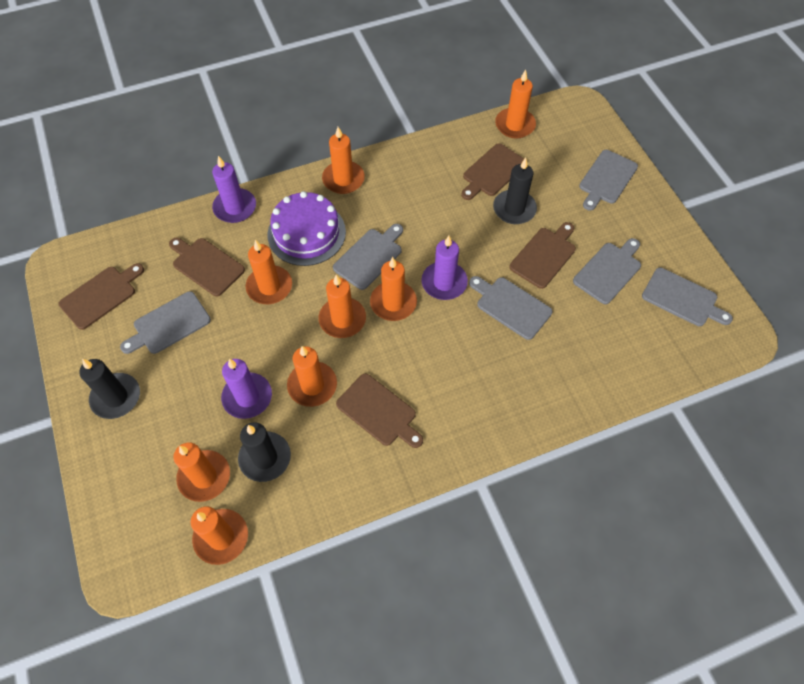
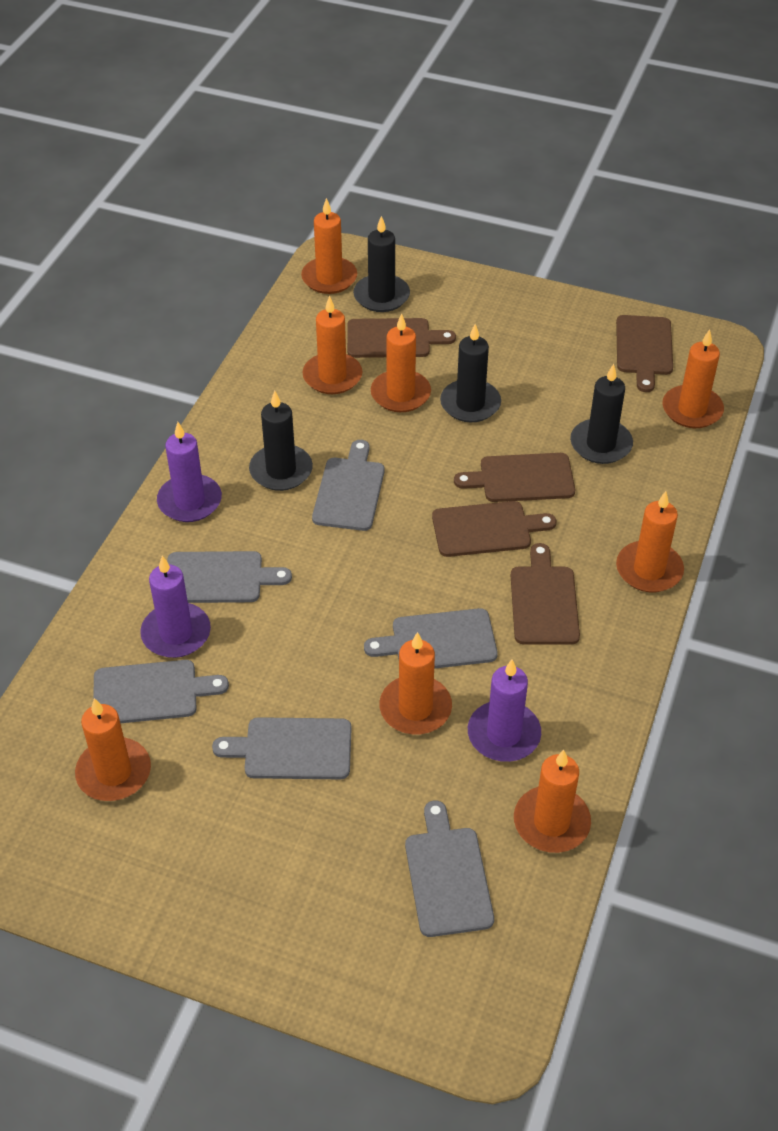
black candle: [79,359,140,419] [238,422,291,482] [493,158,537,224] = 3 -> [249,391,313,491] [353,216,410,312] [440,324,501,422] [570,364,633,464] = 4
purple cake: [267,191,346,266] = 1 -> none = 0

